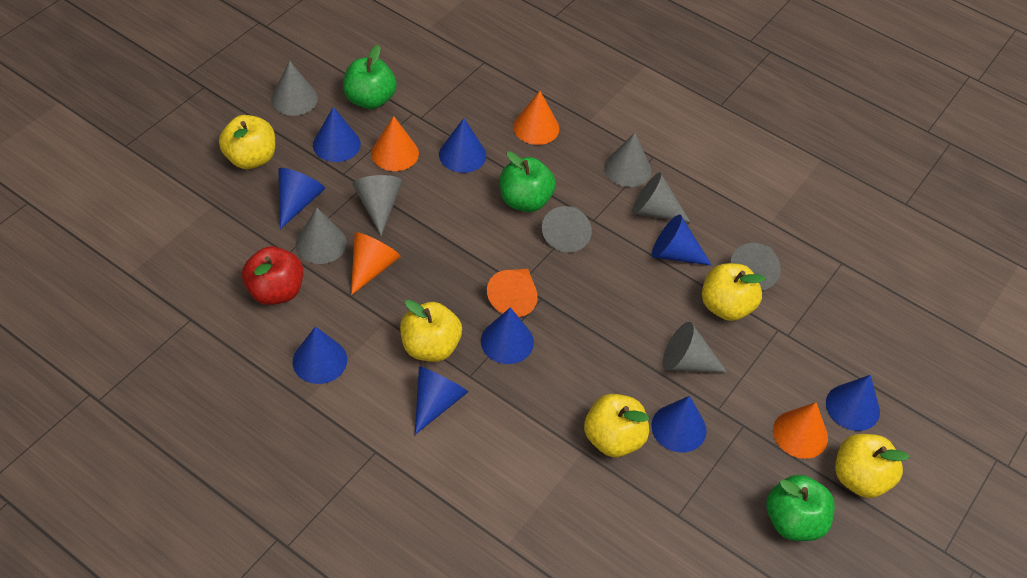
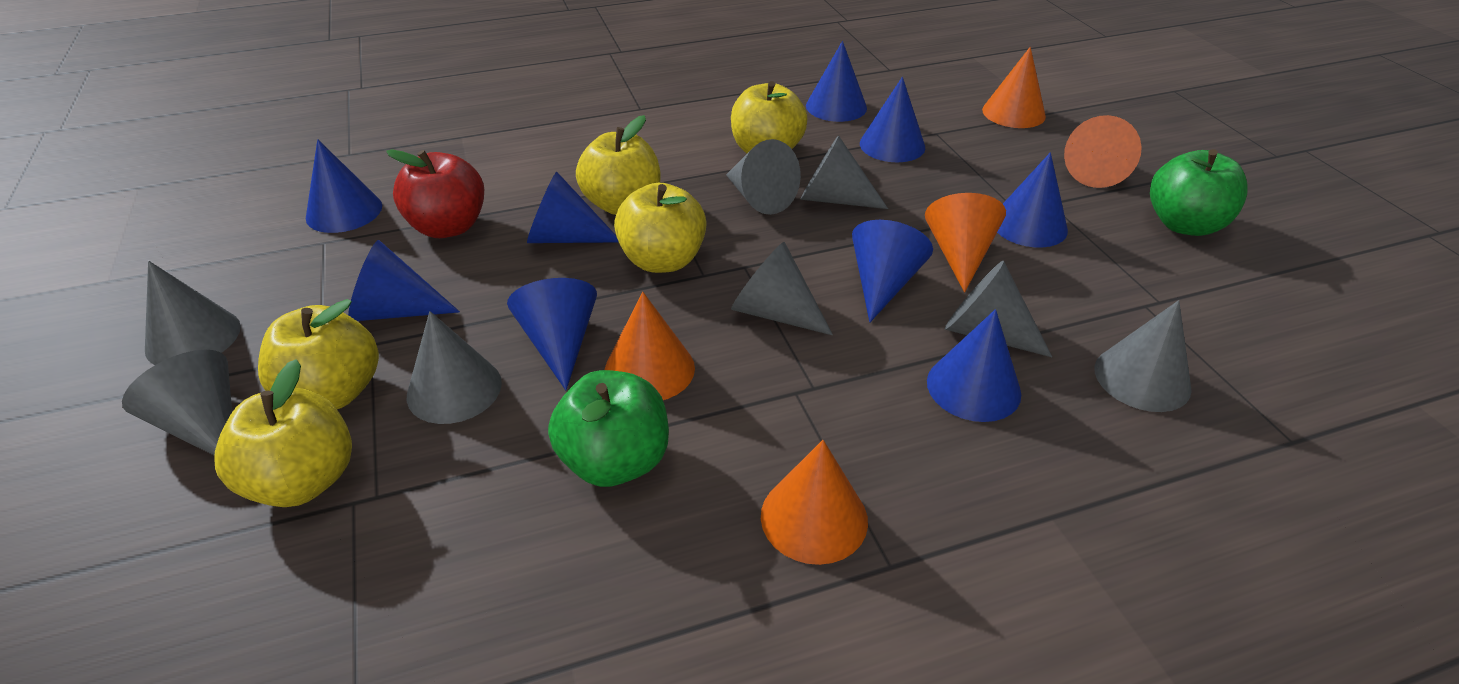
green apple: [343,45,397,109] [500,151,556,212] [766,475,835,541] = 3 -> [548,370,669,487] [1150,149,1248,236] = 2

